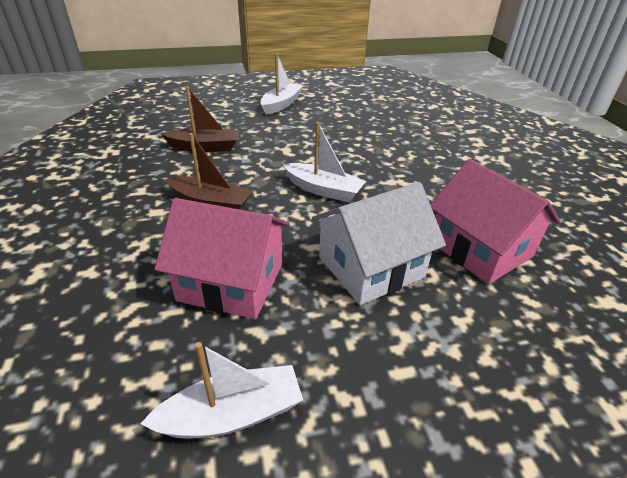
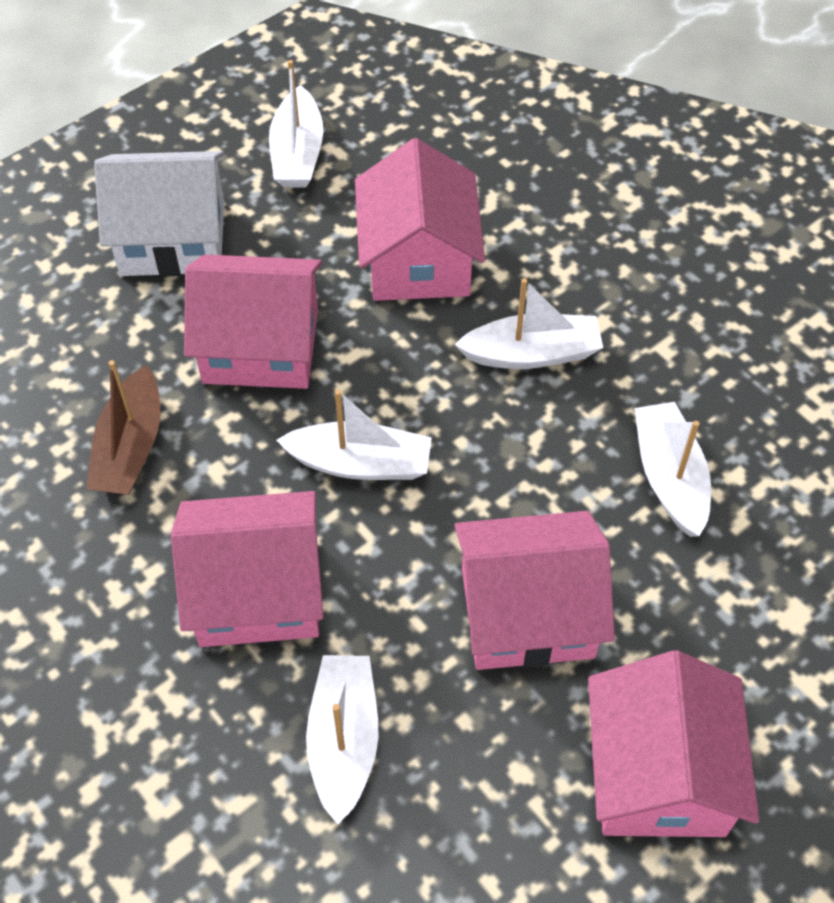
brown boat: [161,86,239,152] [165,133,253,210] = 2 -> [86,360,160,495] = 1
pink house: [155,198,289,319] [430,159,560,284] = 2 -> [171,491,324,647] [184,254,322,389] [355,138,485,301] [454,511,615,670] [588,650,759,837] = 5
white boat: [140,342,303,438] [260,53,303,115] [283,122,366,202] = 3 -> [269,60,323,187] [276,390,432,480] [306,655,378,824] [454,278,603,369] [635,402,711,537] = 5

